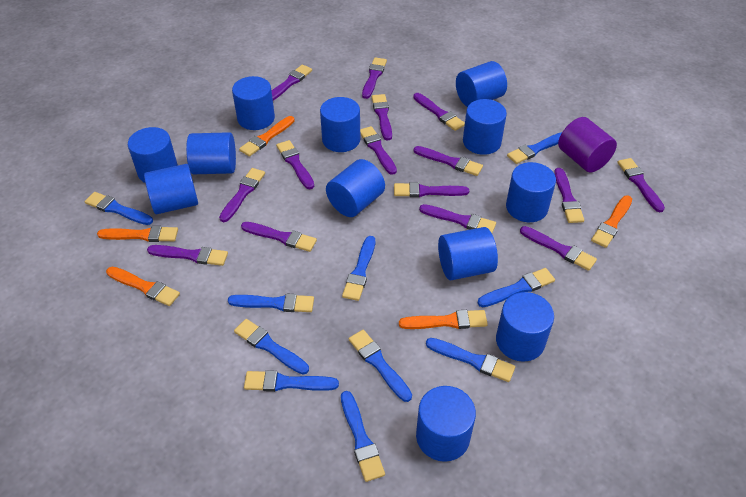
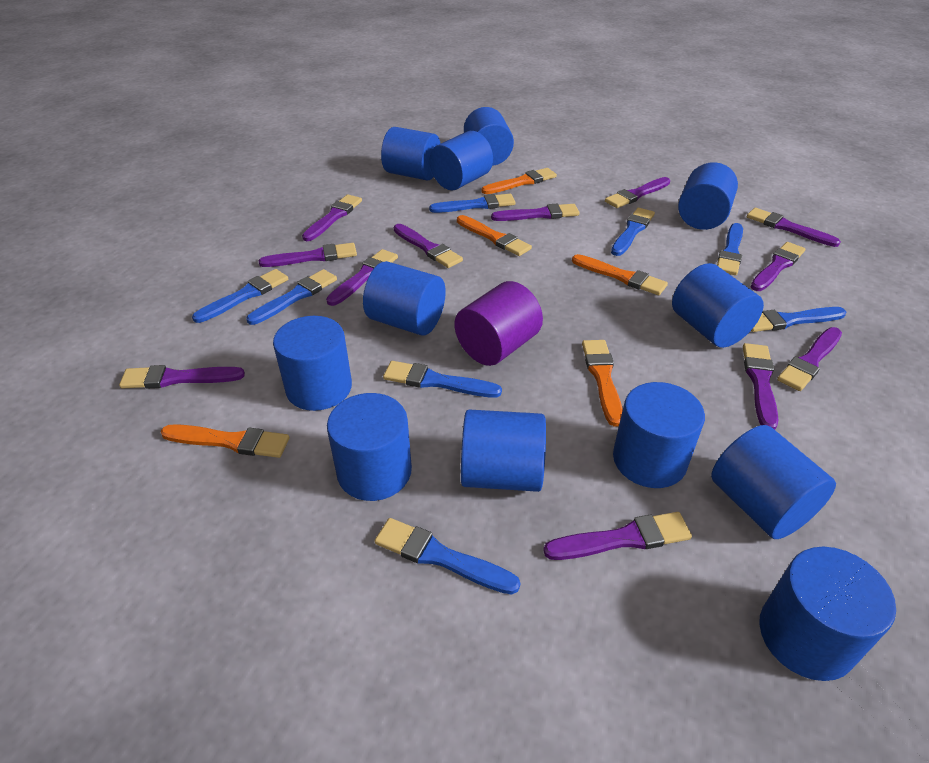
blue brush: [85,192,153,225] [228,294,314,312] [234,319,309,375] [244,370,339,392] [341,391,385,482] [342,236,375,301] [349,330,412,402] [426,338,515,382] [477,268,555,307] [507,132,562,164] = 10 -> [192,269,288,323] [246,269,337,325] [375,518,520,595] [383,361,502,398] [429,194,516,213] [611,208,655,256] [717,223,743,275] [751,307,846,332] = 8
purple brush: [147,245,228,266] [219,168,265,222] [241,222,317,252] [272,65,312,100] [276,140,314,189] [360,126,397,175] [362,57,387,99] [372,94,392,141] [394,182,469,197] [413,93,465,131] [414,146,483,176] [419,204,496,233] [520,226,597,271] [554,168,584,223] [617,158,665,212] = 15 -> [119,365,245,389] [259,243,357,267] [302,194,362,241] [326,249,398,306] [394,224,463,268] [491,204,579,221] [543,512,692,560] [605,177,670,208] [743,343,778,430] [747,208,841,247] [751,242,805,291] [777,327,842,391] = 12

